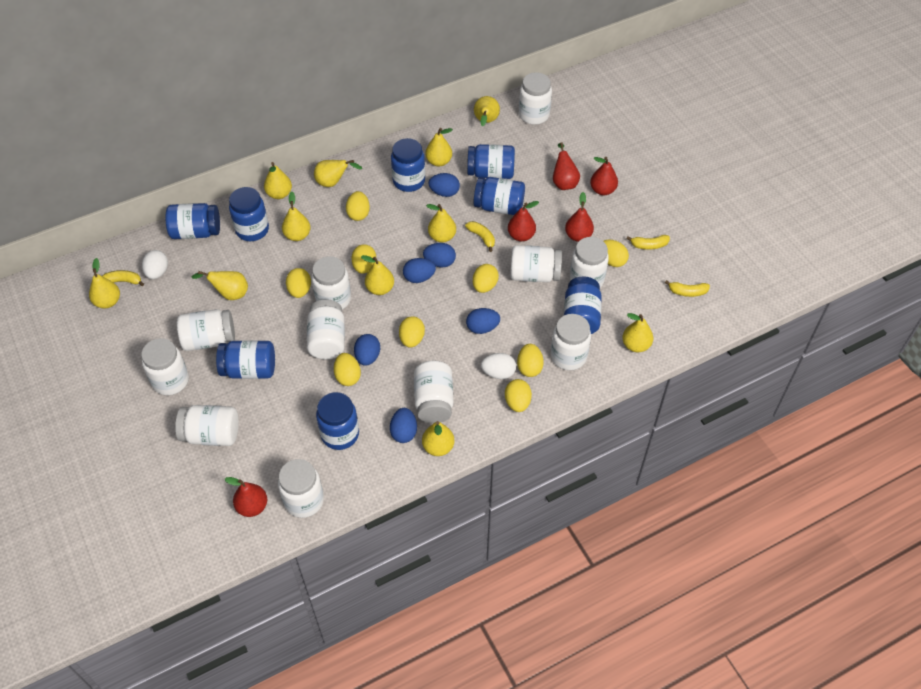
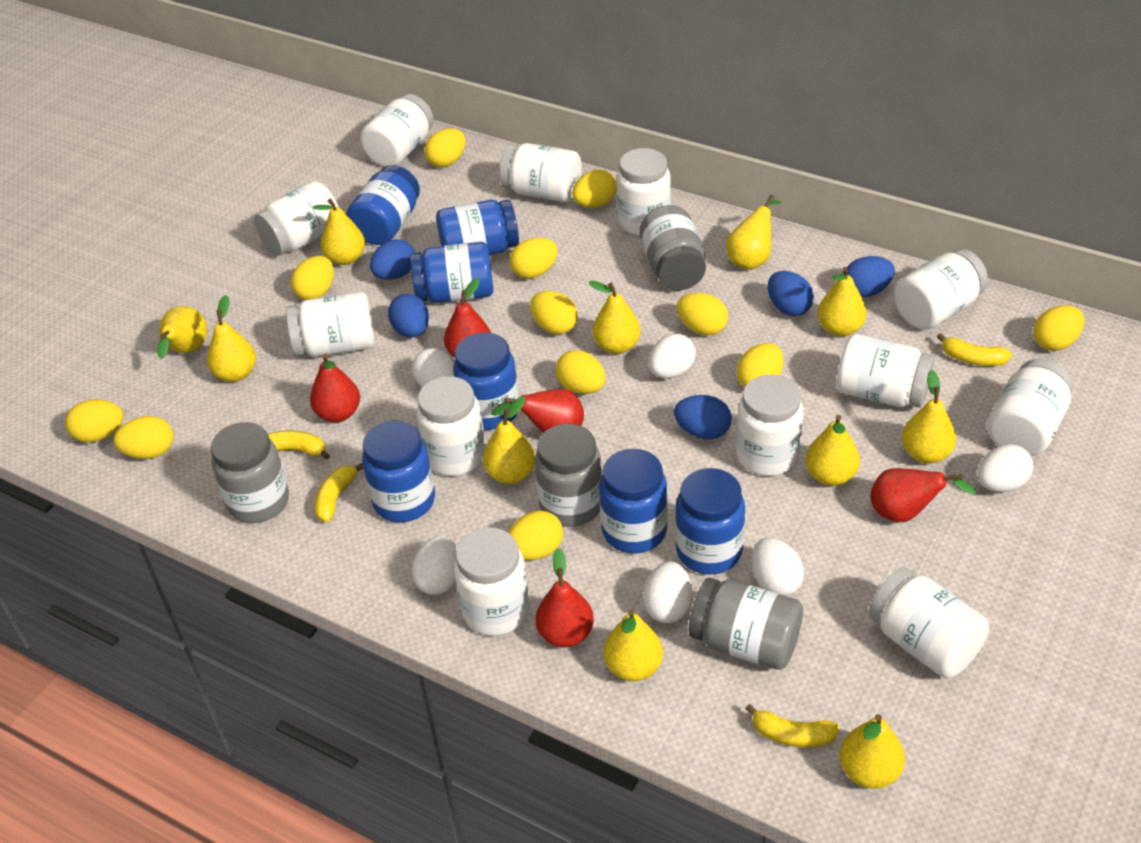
blue egg: [354,334,380,366] [390,408,417,443] [403,258,436,283] [423,243,456,268] [429,173,460,197] [466,308,500,334] = 6 -> [370,239,415,280] [388,294,429,338] [674,395,732,439] [768,271,814,316] [843,256,895,297] = 5
blue jar: [165,203,220,239] [216,340,275,379] [229,187,269,241] [316,392,359,450] [391,138,425,192] [467,144,515,179] [474,177,525,215] [564,276,602,334] = 8 -> [346,165,420,245] [362,421,435,522] [410,242,493,303] [436,200,519,255] [453,333,519,430] [599,449,668,554] [675,468,745,575] = 7
grey jar: none = 0 -> [211,422,289,523] [535,424,602,527] [639,205,706,291] [689,578,803,670] = 4
white egg: [142,250,168,279] [481,353,516,379] = 2 -> [412,348,454,387] [412,535,457,595] [643,562,692,623] [649,334,696,379] [751,537,804,596] [978,444,1033,492] = 6
white jar: [141,338,189,395] [175,405,238,446] [177,309,235,351] [278,459,324,518] [307,299,345,360] [312,256,351,310] [414,361,453,423] [510,245,562,282] [519,72,552,125] [551,314,591,370] [570,237,609,288] = 11 -> [254,181,339,256] [286,292,375,357] [360,94,434,167] [416,376,486,476] [454,527,530,636] [500,143,582,202] [617,148,671,235] [736,375,803,476] [837,334,935,408] [868,567,989,678] [894,249,988,330] [987,359,1073,456] = 12
yellow egg: [286,268,311,298] [334,353,361,386] [346,191,370,221] [351,244,376,274] [399,316,425,348] [473,264,499,293] [505,379,532,412] [517,344,544,377] [603,240,629,267] = 9 -> [66,399,124,443] [114,416,173,459] [291,256,334,300] [425,128,466,167] [508,511,563,560] [510,237,558,279] [530,291,578,334] [556,350,606,394] [572,170,617,208] [677,293,728,335] [737,343,784,387] [1033,305,1084,351] = 12

